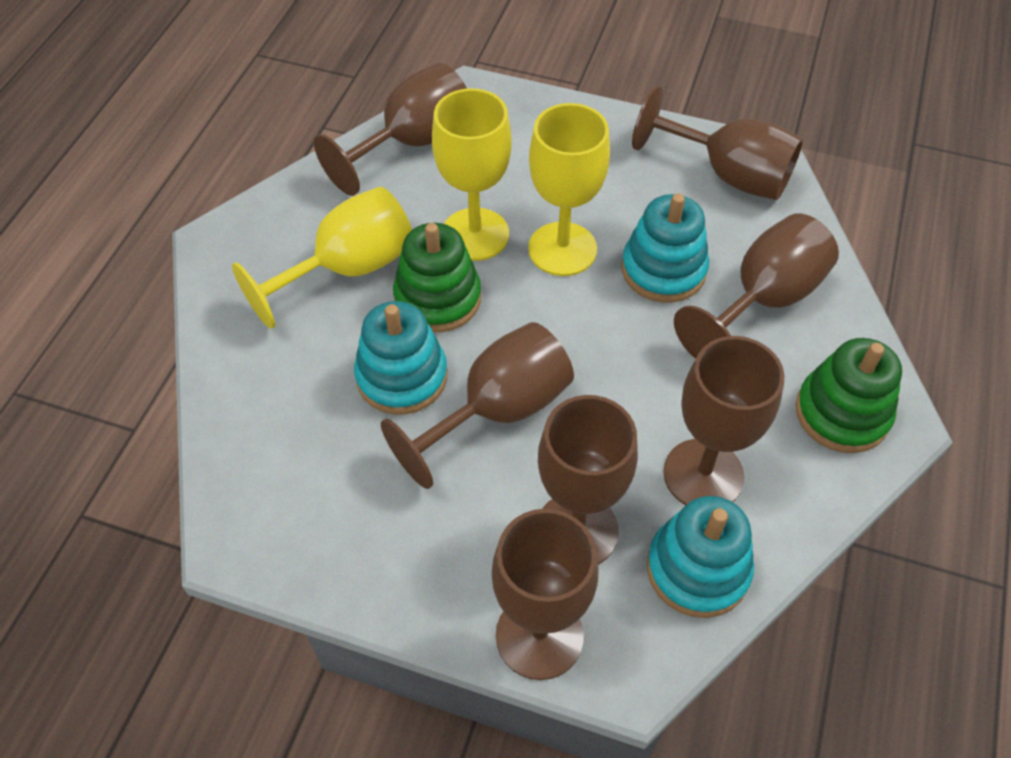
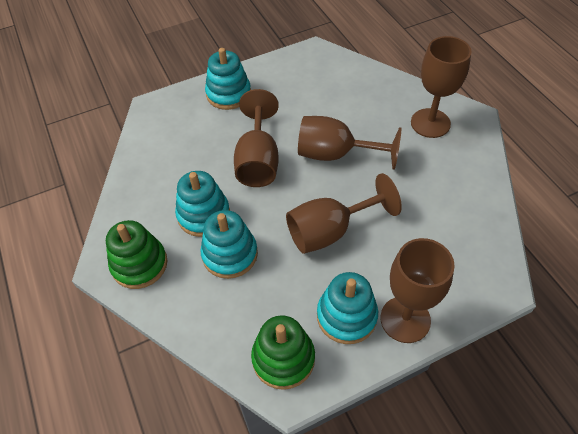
brown goblet: [314,63,467,196] [381,322,574,489] [492,509,599,680] [538,395,638,565] [632,86,803,200] [663,336,785,505] [674,214,839,359] = 7 -> [234,89,279,187] [286,173,402,254] [298,116,402,170] [380,238,455,343] [411,36,472,138] = 5
turquoise stacking toy: [354,301,447,415] [622,193,709,303] [647,496,754,618] = 3 -> [175,171,230,237] [200,210,258,279] [205,48,251,110] [317,272,378,344] = 4
yellow goblet: [232,187,412,329] [432,88,512,261] [528,103,610,276] = 3 -> none = 0

